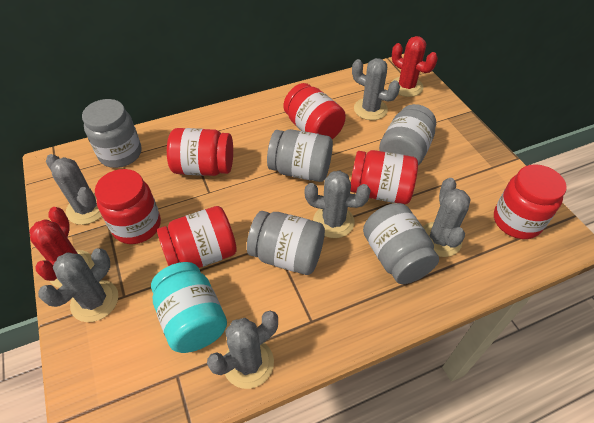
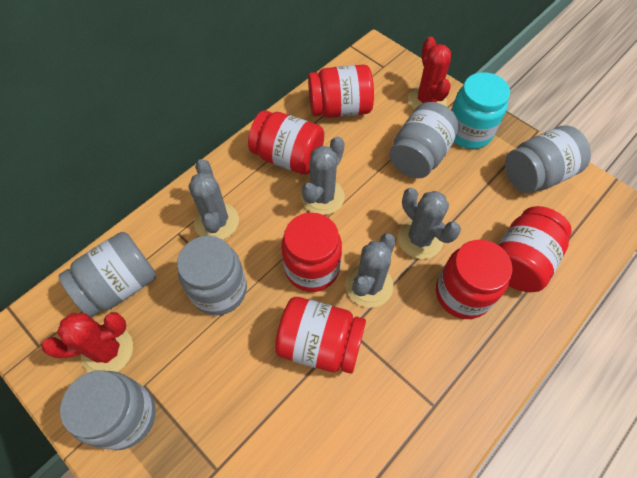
grey cactus: [38,248,118,322] [46,154,102,225] [207,311,278,389] [305,171,371,238] [352,58,400,120] [423,178,471,257] = 6 -> [189,159,239,239] [301,136,345,215] [345,234,396,308] [398,188,461,259] = 4

